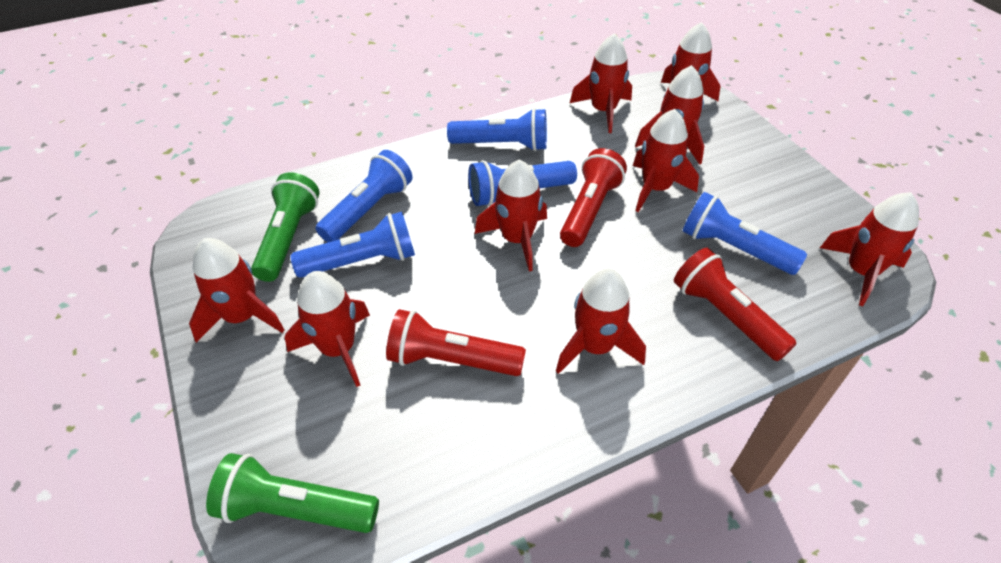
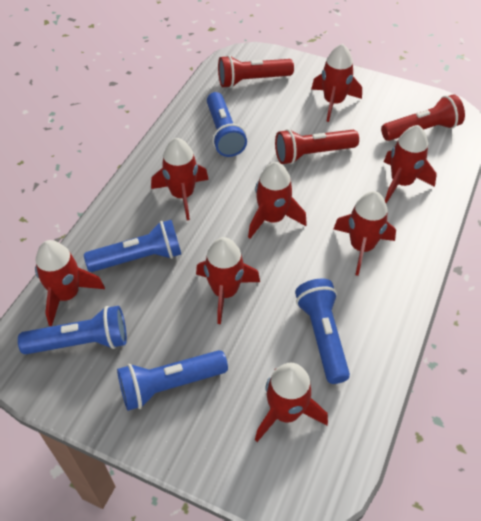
green flashlight: [206,453,379,533] [251,172,320,282] = 2 -> none = 0
red rocket: [189,238,285,343] [285,271,370,387] [475,159,547,271] [556,269,646,374] [570,33,632,133] [633,109,699,212] [635,65,704,165] [661,22,720,101] [820,192,919,306] = 9 -> [35,240,105,326] [151,138,209,220] [196,237,260,324] [248,162,307,238] [255,362,328,442] [311,44,362,122] [334,191,396,276] [384,125,437,203] = 8

